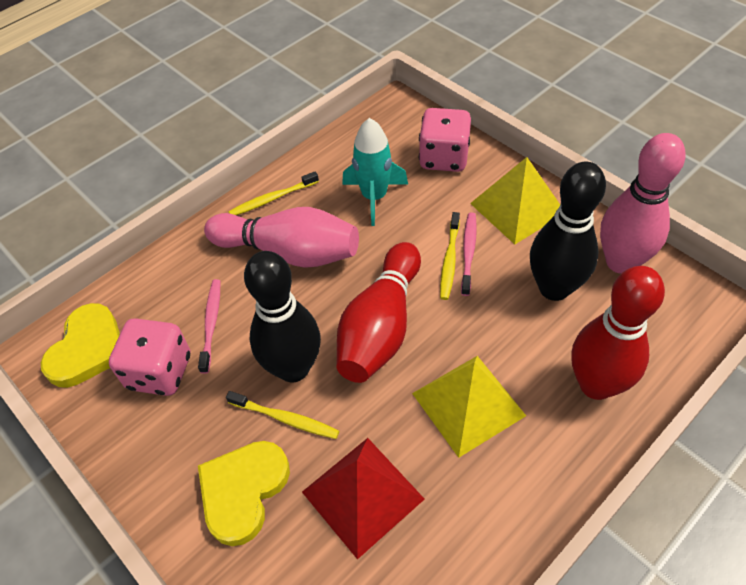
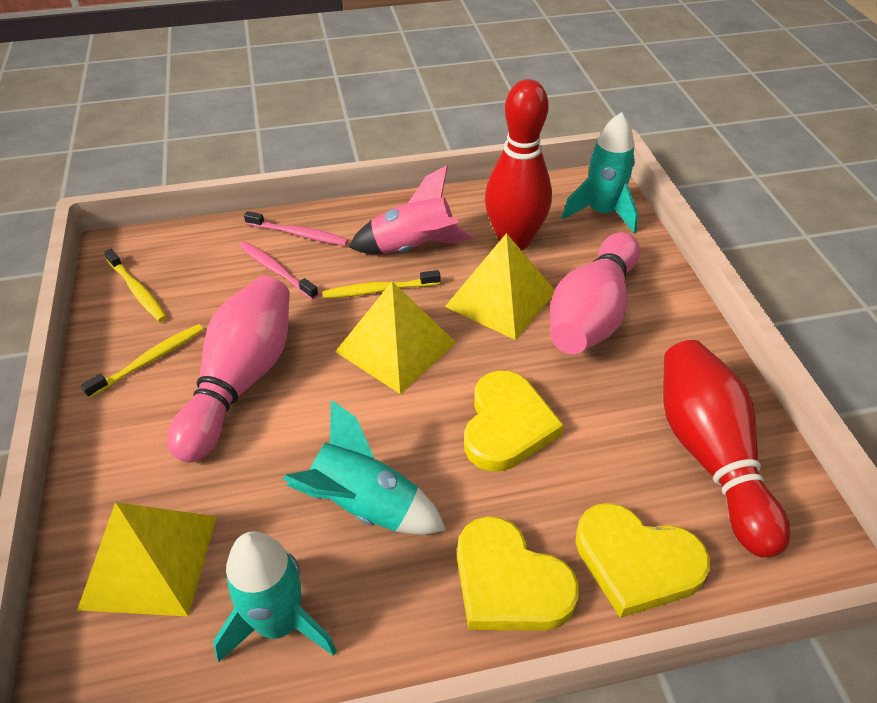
black bowling pin: [244,251,321,383] [530,162,606,301] = 2 -> none = 0
pink dice: [109,318,190,396] [419,108,471,172] = 2 -> none = 0
pink rocket: none = 0 -> [349,165,474,254] = 1
red pyramid: [302,438,425,560] = 1 -> none = 0
turquoise rocket: [342,118,408,226] = 1 -> [213,531,337,663] [283,400,446,535] [562,112,638,233] = 3
yellow heart: [41,303,120,388] [198,441,290,546] = 2 -> [457,516,579,631] [464,371,564,471] [575,503,710,618] = 3
yellow pyramid: [412,356,526,458] [470,157,560,244] = 2 -> [77,502,217,617] [335,281,456,394] [445,233,555,340] = 3

